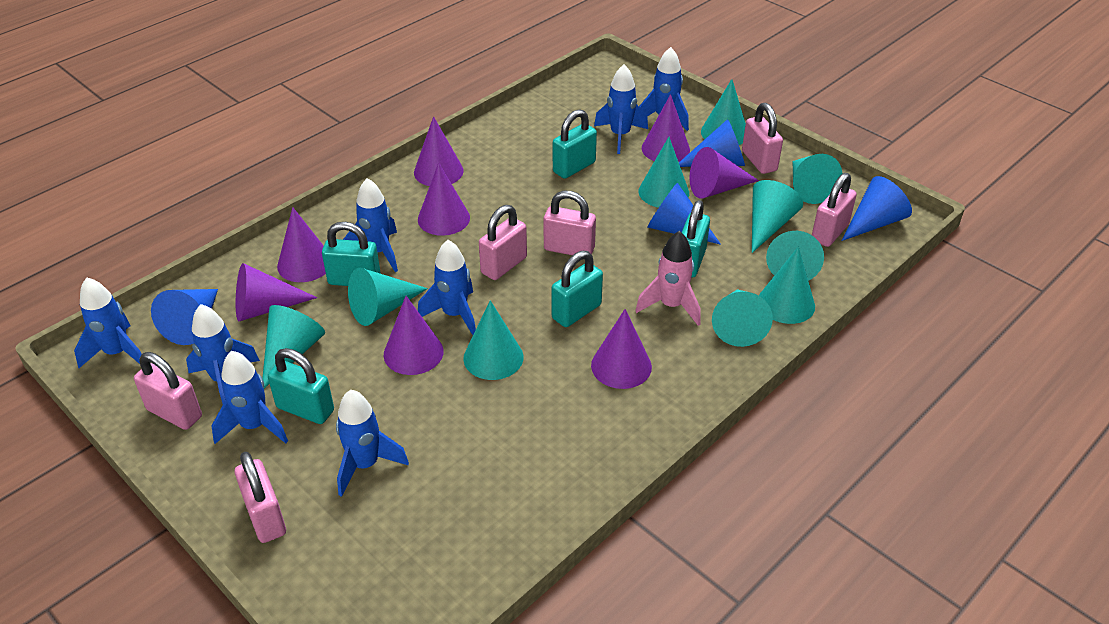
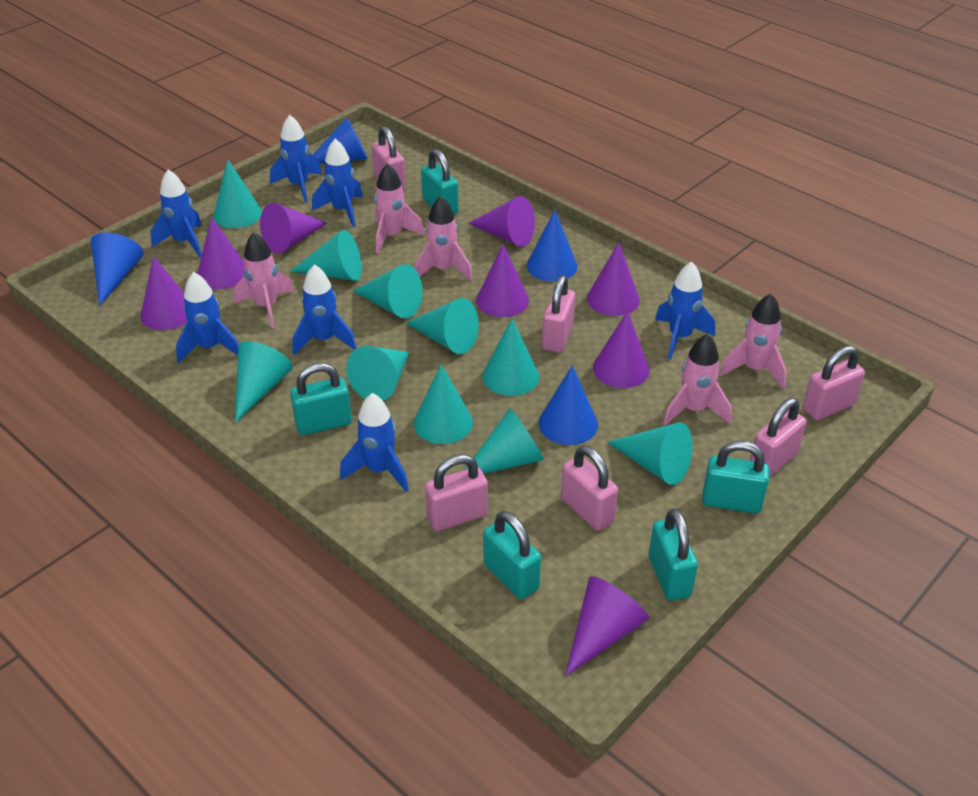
blue rocket: [74,277,142,368] [186,304,260,404] [211,351,288,444] [336,390,409,497] [343,178,398,272] [418,240,476,335] [594,65,648,154] [639,47,689,131] = 8 -> [151,169,202,258] [176,272,239,363] [270,115,322,202] [292,264,357,355] [312,139,363,227] [340,393,409,492] [655,262,715,359] = 7
pink rocket: [635,231,701,326] = 1 -> [233,232,294,328] [374,163,425,254] [414,196,473,280] [663,333,732,426] [719,294,787,389] = 5

